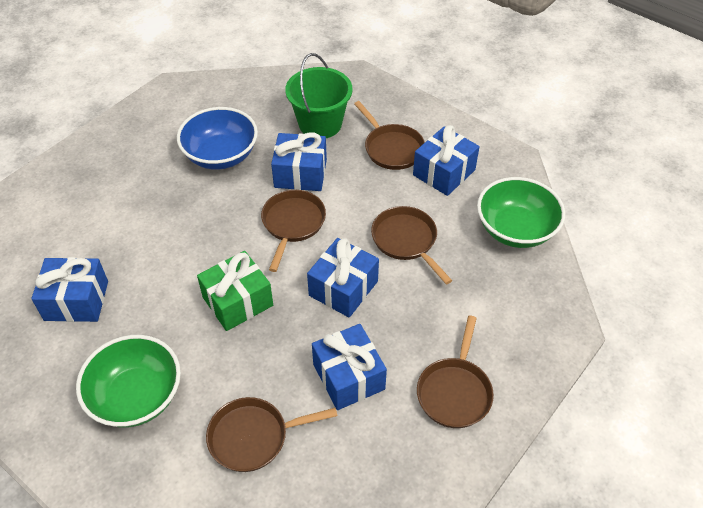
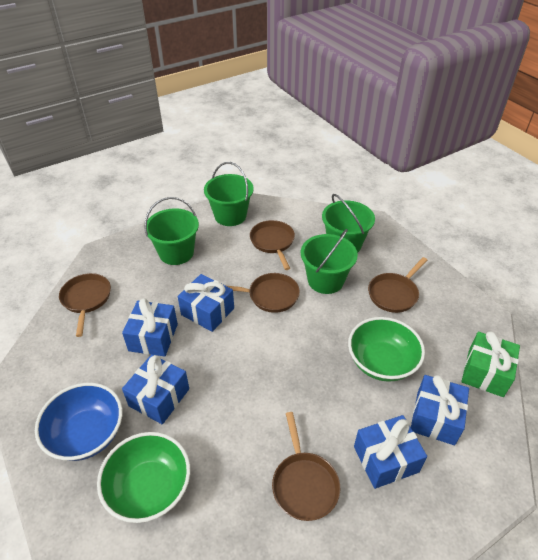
green bucket: [285,53,352,138] = 1 -> [144,197,199,265] [204,162,254,226] [301,229,358,294] [322,194,375,253] = 4

